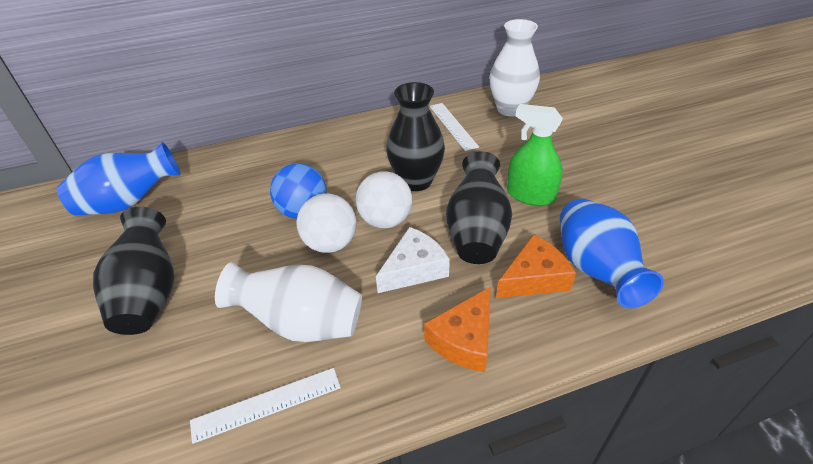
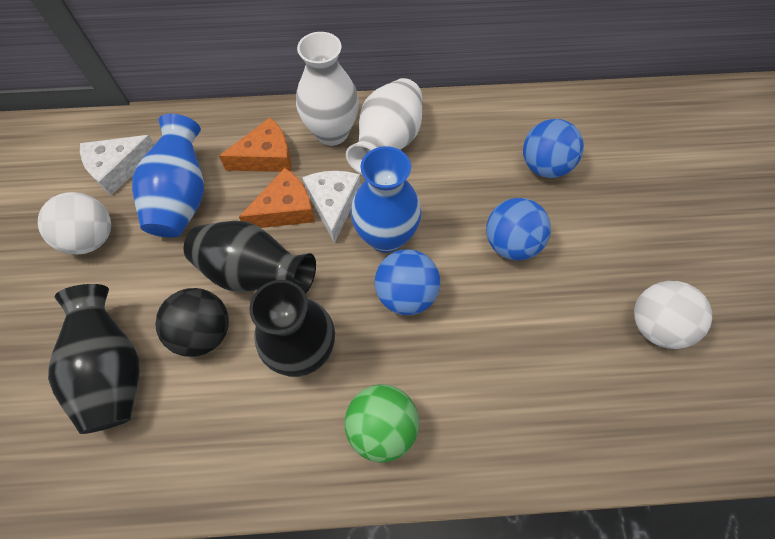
black ball: none = 0 -> [155,288,229,357] = 1
blue ball: [270,163,327,219] = 1 -> [375,249,440,315] [486,198,551,261] [523,119,584,178] = 3
green ball: none = 0 -> [344,384,419,463] = 1
green spray bottle: [507,104,563,206] = 1 -> none = 0
white cheese: [376,227,450,293] = 1 -> [80,135,155,196] [302,171,361,243] = 2
white ruler: [190,368,341,444] [430,103,479,151] = 2 -> none = 0

